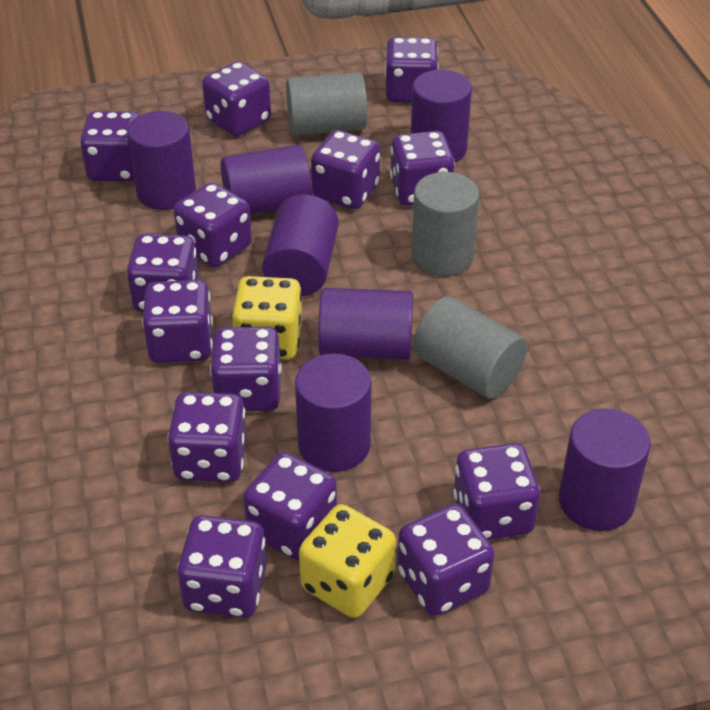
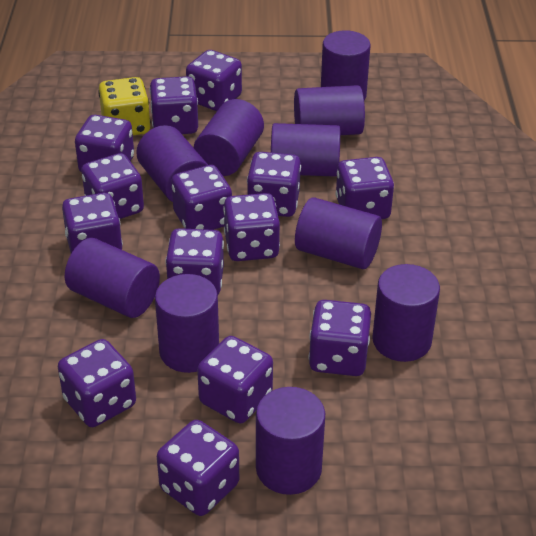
grey cylinder: [286,72,368,135] [411,172,479,276] [413,296,527,399] = 3 -> none = 0
purple cylinder: [127,111,196,210] [221,145,312,215] [262,194,338,296] [295,354,372,472] [318,288,413,360] [411,70,472,163] [559,408,651,531] = 7 -> [65,238,160,318] [136,125,208,202] [155,274,219,373] [194,99,264,176] [256,387,325,495] [271,123,340,177] [294,85,365,135] [295,197,382,269] [321,30,370,100] [372,264,440,362] = 10
yellow dice: [232,276,302,359] [299,504,396,618] = 2 -> [98,77,151,135] = 1

